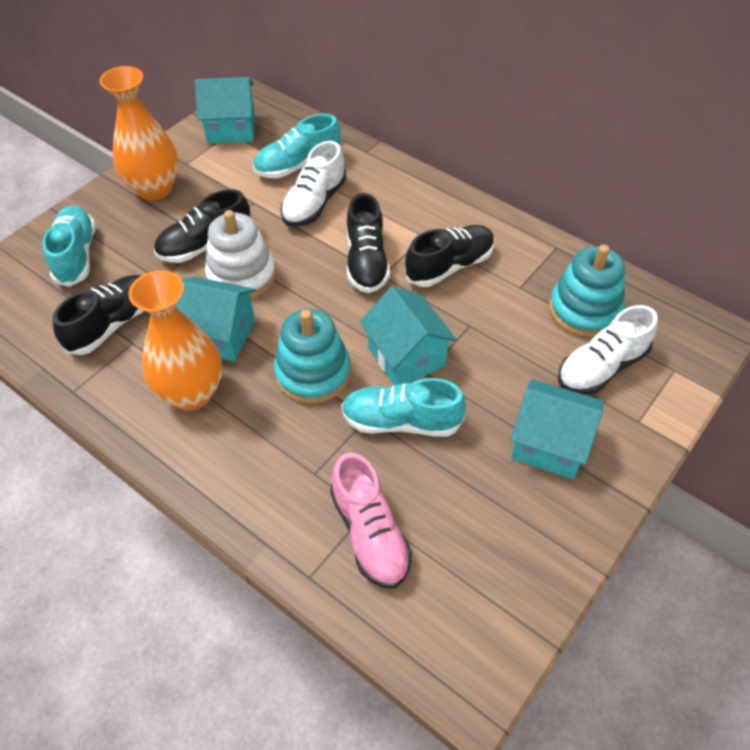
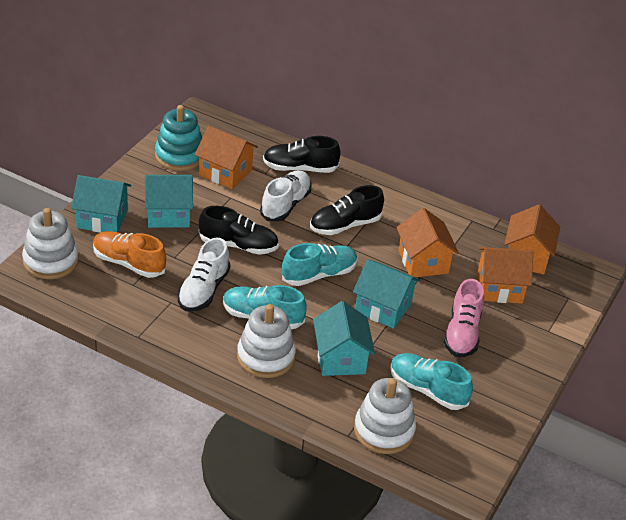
black shoe: [53,275,144,355] [154,189,251,263] [347,193,390,293] [405,225,495,287] = 4 -> [199,206,279,255] [263,136,341,173] [310,185,384,235] = 3
orange house: none = 0 -> [195,126,258,189] [396,208,459,277] [477,247,533,304] [504,204,560,274] = 4
orange shoe: none = 0 -> [93,231,166,278] = 1
orange vase: [100,66,178,200] [129,271,222,411] = 2 -> none = 0
turquoise stacking toy: [274,309,351,404] [549,245,625,337] = 2 -> [155,105,202,171] = 1
white stacking toy: [205,210,276,299] = 1 -> [22,208,79,279] [237,304,296,378] [354,378,416,454] = 3

